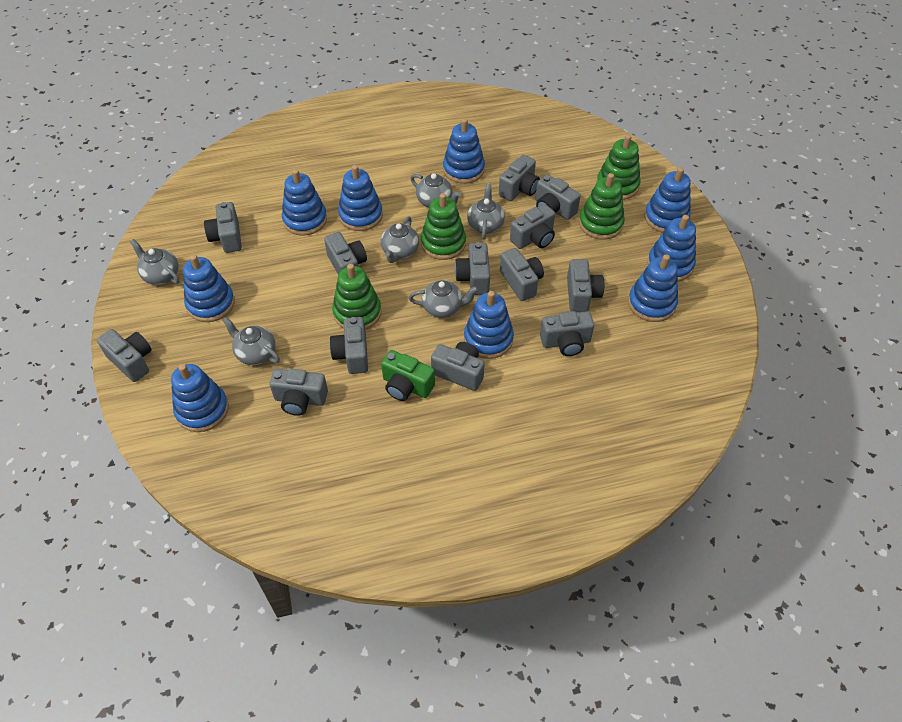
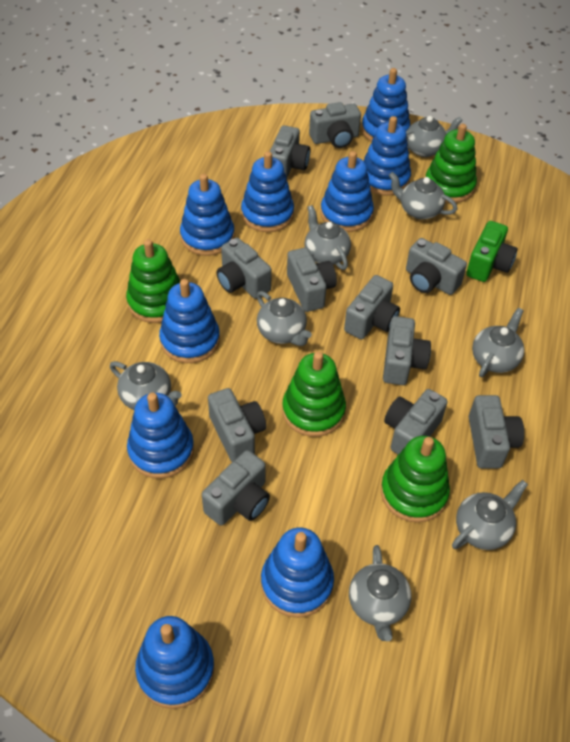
grey camera: [97,329,152,382] [204,202,242,253] [270,369,328,416] [324,232,367,275] [330,317,368,374] [431,342,485,391] [455,242,490,295] [499,155,540,201] [500,248,544,301] [510,204,555,249] [535,174,581,220] [540,311,594,356] [567,259,604,312] = 13 -> [202,450,270,526] [208,388,266,462] [217,238,272,299] [270,125,310,178] [287,248,337,312] [309,102,361,148] [344,275,400,339] [383,316,431,385] [384,389,448,455] [406,238,467,295] [469,395,524,469] = 11
grey teapot: [130,239,180,285] [222,317,280,365] [381,216,419,263] [409,280,478,318] [410,174,461,208] [467,183,505,239] = 6 -> [110,361,182,410] [257,291,312,346] [304,205,351,270] [349,545,411,641] [389,172,457,220] [406,116,463,157] [452,480,528,550] [472,308,524,377] = 8

